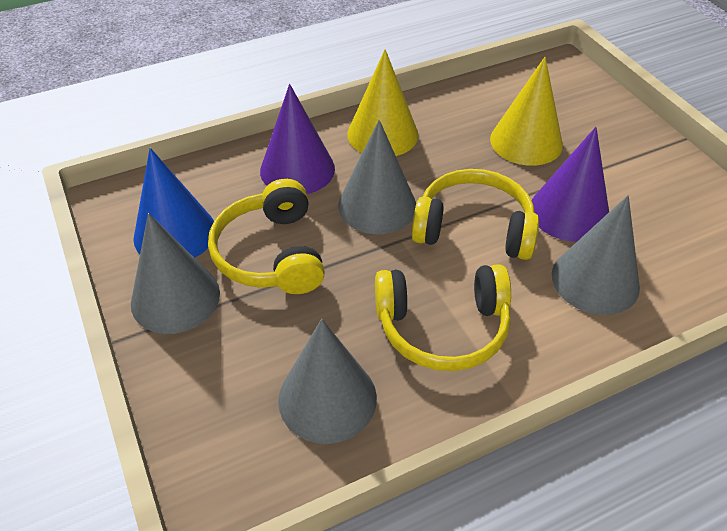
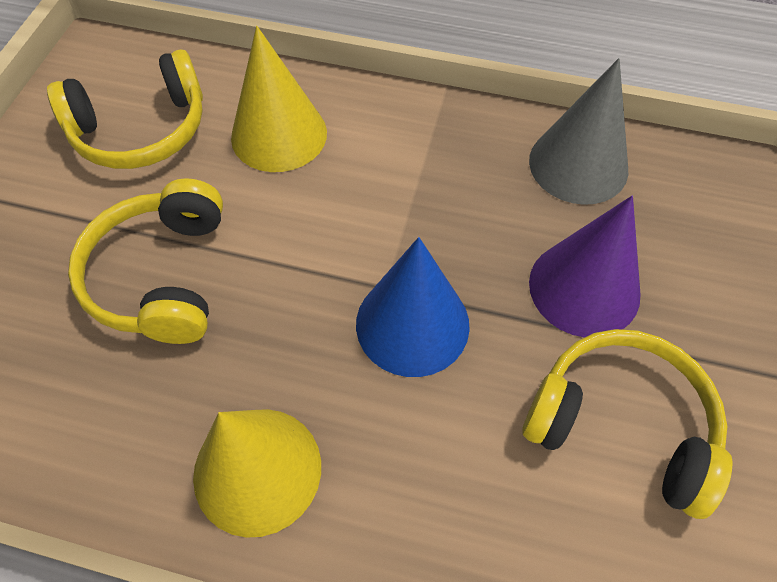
grey cone: [131,213,220,334] [278,319,377,444] [338,120,416,234] [552,195,640,315] = 4 -> [529,58,628,205] = 1
purple cone: [260,84,335,194] [532,127,609,242] = 2 -> [529,196,641,338] = 1

